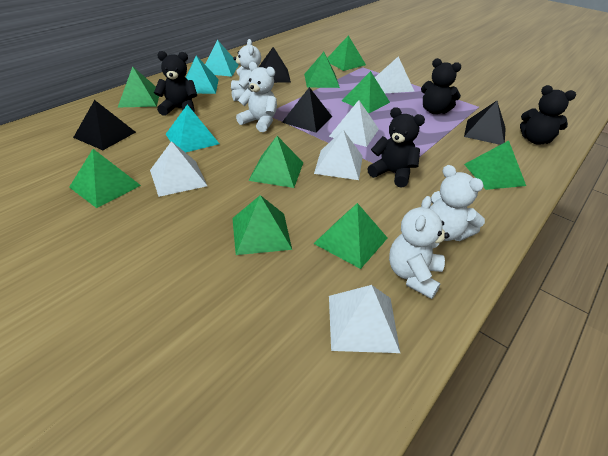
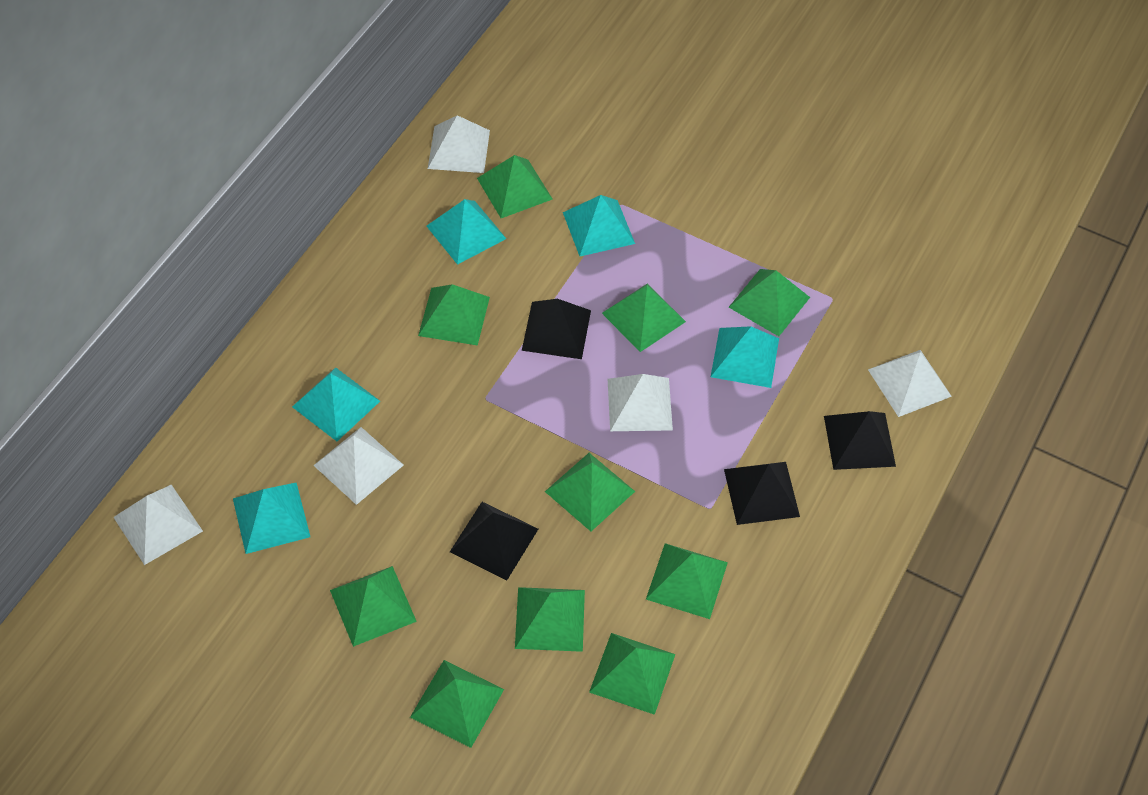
black teddy bear: [154,51,197,116] [367,107,425,188] [421,58,461,114] [520,85,576,144] = 4 -> none = 0
green pyramid: [69,149,141,208] [118,66,159,107] [232,195,292,255] [249,136,303,188] [304,52,340,88] [313,203,387,269] [328,35,366,71] [342,71,390,113] [464,140,526,190] = 9 -> [330,566,417,647] [410,660,504,748] [418,284,490,346] [477,155,553,218] [515,587,585,652] [545,453,635,531] [589,633,676,715] [602,284,686,352] [646,543,728,619] [729,269,810,336] = 10
turquoise pyramid: [166,105,219,153] [186,55,219,94] [205,40,239,77] = 3 -> [233,483,310,554] [292,367,380,441] [427,199,506,265] [563,195,635,256] [711,326,779,388] = 5
white teddy bear: [231,39,261,101] [236,62,277,132] [389,196,449,299] [430,165,485,241] = 4 -> none = 0

